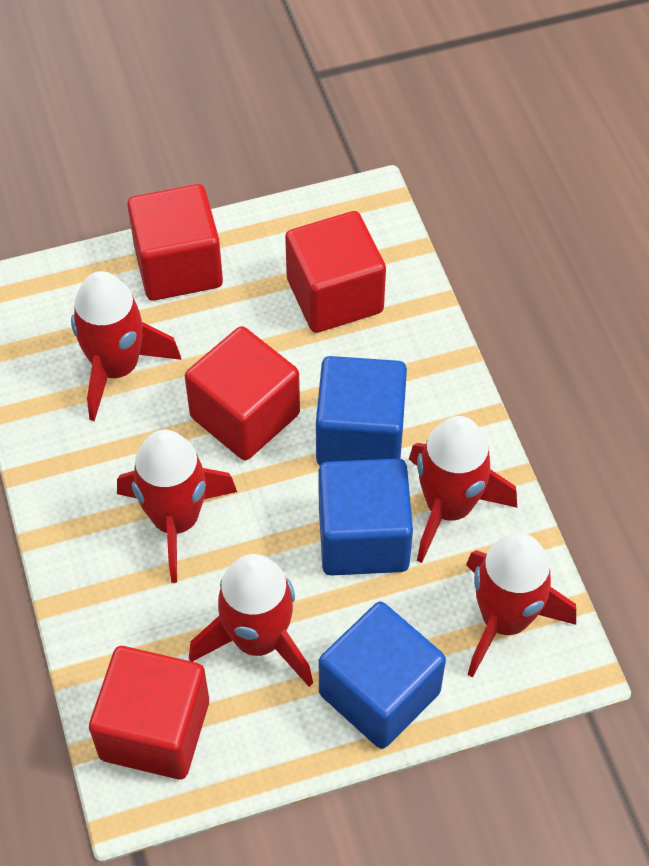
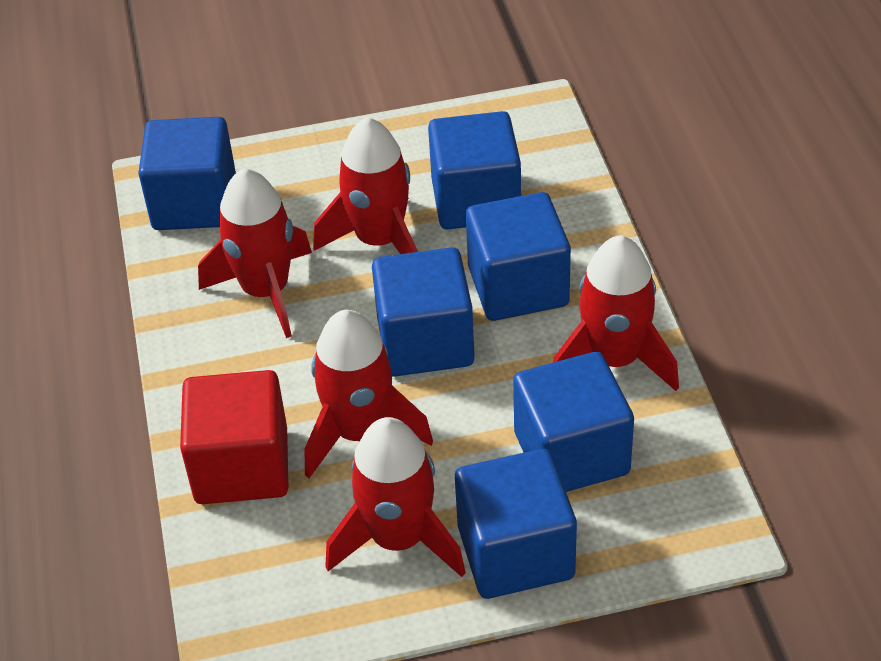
blue cube: [316,356,407,465] [318,459,413,576] [319,602,446,749] = 3 -> [138,117,236,230] [372,247,475,377] [428,111,521,229] [455,449,577,599] [466,192,571,321] [513,352,634,492] = 6
red cube: [89,646,209,779] [127,184,223,301] [185,326,300,460] [285,211,386,333] = 4 -> [180,370,288,504] = 1

